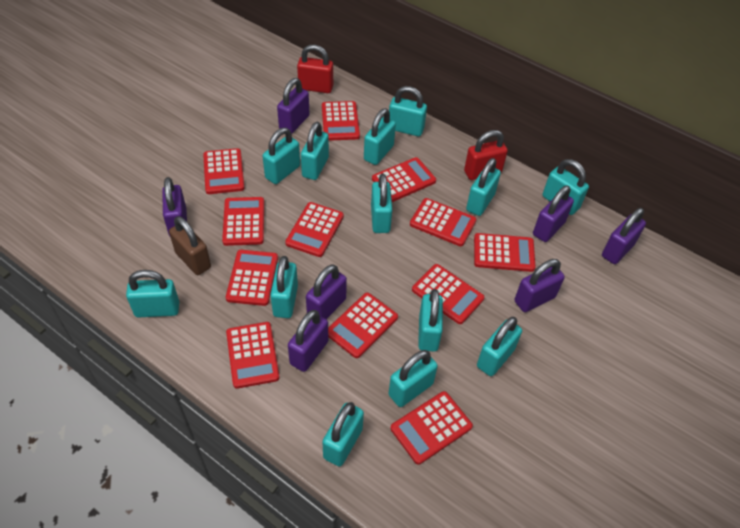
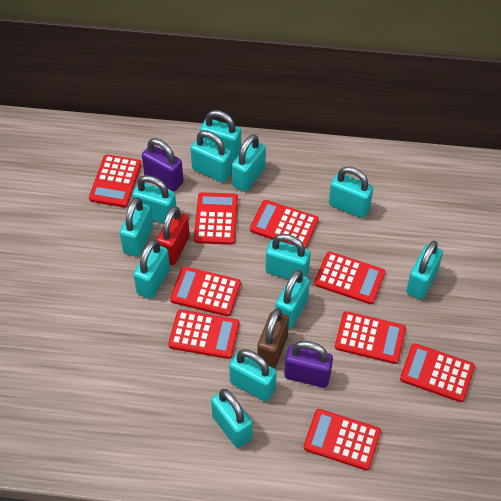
purple padlock: [162,177,187,236] [277,78,309,134] [288,310,328,372] [306,264,347,319] [515,259,565,312] [533,185,574,242] [602,208,646,264] = 7 -> [142,138,184,191] [285,341,333,388] = 2
red calculator: [203,148,244,194] [222,197,264,246] [226,250,278,306] [226,322,280,389] [285,202,344,257] [322,101,360,141] [328,293,398,358] [372,157,436,202] [391,391,473,465] [410,198,476,246] [412,264,484,324] [474,233,536,272] = 12 -> [89,154,142,207] [168,310,239,359] [170,266,241,316] [194,192,238,245] [250,200,319,249] [304,409,381,471] [314,252,385,304] [335,311,406,364] [400,343,475,402] = 9
red padlock: [297,45,333,93] [464,130,508,180] = 2 -> [156,206,190,265] = 1
turquoise padlock: [126,270,179,317] [263,128,300,184] [270,256,298,318] [301,122,329,180] [323,402,364,467] [364,108,396,165] [371,174,392,233] [388,350,438,407] [389,86,427,136] [418,289,443,352] [466,158,501,216] [477,317,522,376] [543,159,589,215] = 13 -> [120,197,153,257] [132,175,176,224] [133,240,170,299] [190,130,232,183] [200,110,241,160] [211,389,253,448] [229,349,277,402] [232,134,266,192] [266,234,310,280] [275,270,310,329] [329,167,373,218] [406,241,443,300] = 12

